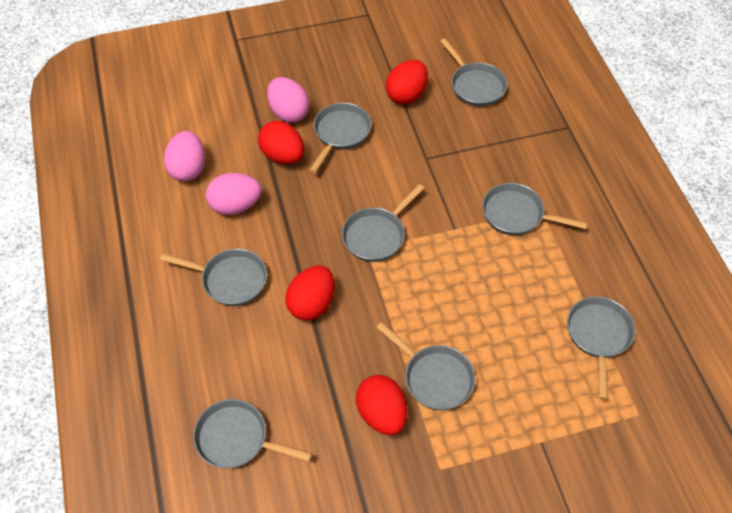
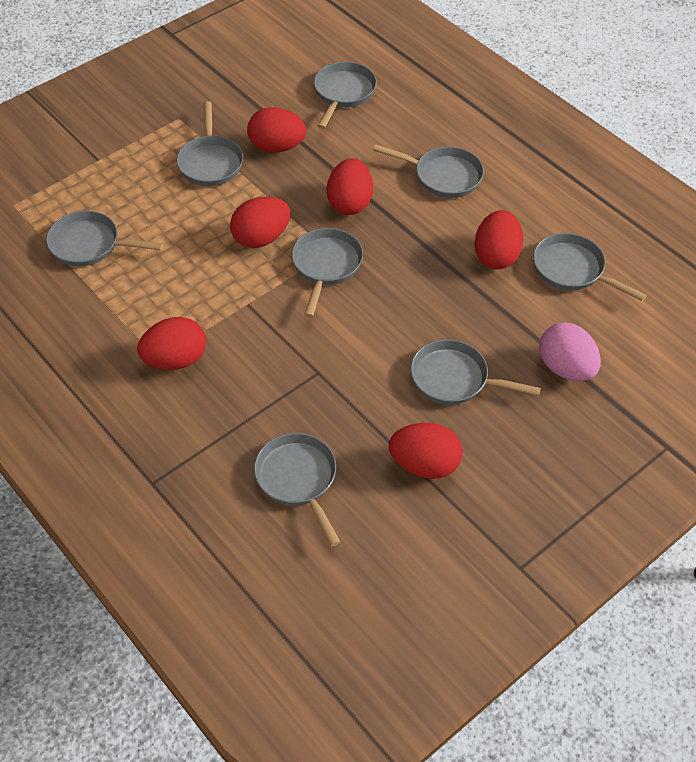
pink egg: [164,131,205,181] [206,173,261,215] [267,77,309,123] = 3 -> [539,322,601,381] = 1
red egg: [258,121,304,164] [285,265,335,321] [356,375,408,435] [386,60,428,104] = 4 -> [137,317,206,370] [230,197,290,248] [247,107,306,153] [327,158,373,215] [389,423,463,479] [474,210,524,269] = 6

